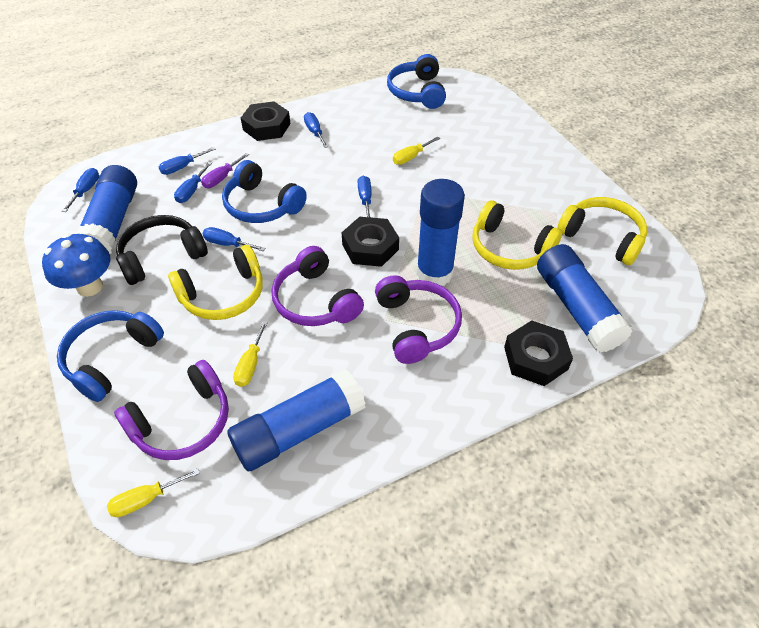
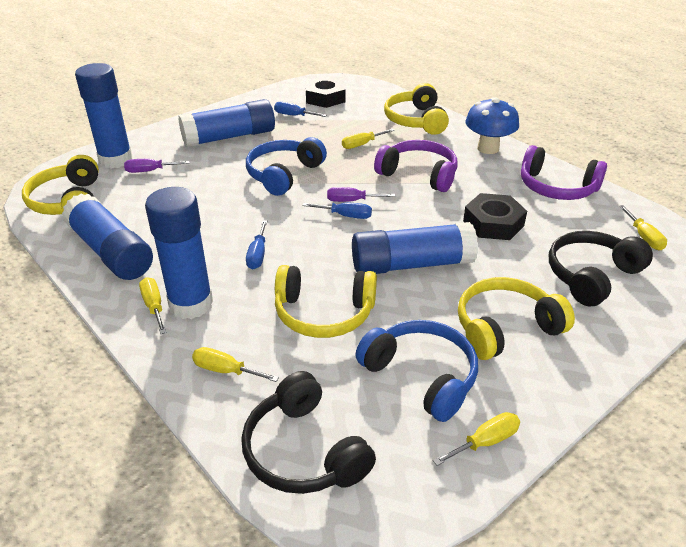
black headphones: [116,215,208,285] = 1 -> [241,371,376,494] [549,231,653,306] = 2
black nut: [241,101,291,141] [342,217,399,267] [504,320,573,386] = 3 -> [305,76,346,108] [463,193,527,240] = 2
blue glue stick: [76,165,137,254] [227,369,366,472] [416,179,465,286] [537,244,633,353] = 4 -> [62,194,153,280] [75,63,133,169] [145,187,213,319] [178,99,275,147] [352,222,478,274] = 5
blue headphones: [57,310,164,402] [222,160,307,223] [387,54,446,109] = 3 -> [246,137,327,196] [355,320,478,422] = 2
blue screwdriver: [62,168,99,212] [159,147,216,175] [174,162,212,203] [203,227,265,251] [304,112,328,148] [358,176,372,217] = 6 -> [246,220,267,269] [274,102,327,117] [303,203,372,219] = 3
purple headphones: [114,360,229,460] [272,246,364,326] [375,275,462,364] = 3 -> [374,140,458,192] [521,145,607,200] = 2
purple screwdriver: [201,153,249,188] = 1 -> [124,159,190,173] [327,187,395,202] = 2
yellow headphones: [168,245,263,320] [472,201,562,270] [557,197,647,265] = 3 -> [22,155,99,215] [275,265,377,338] [384,83,449,135] [458,277,575,360] = 4
yellow screwdriver: [107,468,200,517] [233,321,268,387] [393,136,440,165] = 3 -> [139,277,167,334] [192,347,279,382] [342,129,395,149] [433,412,520,466] [619,205,667,250] = 5

